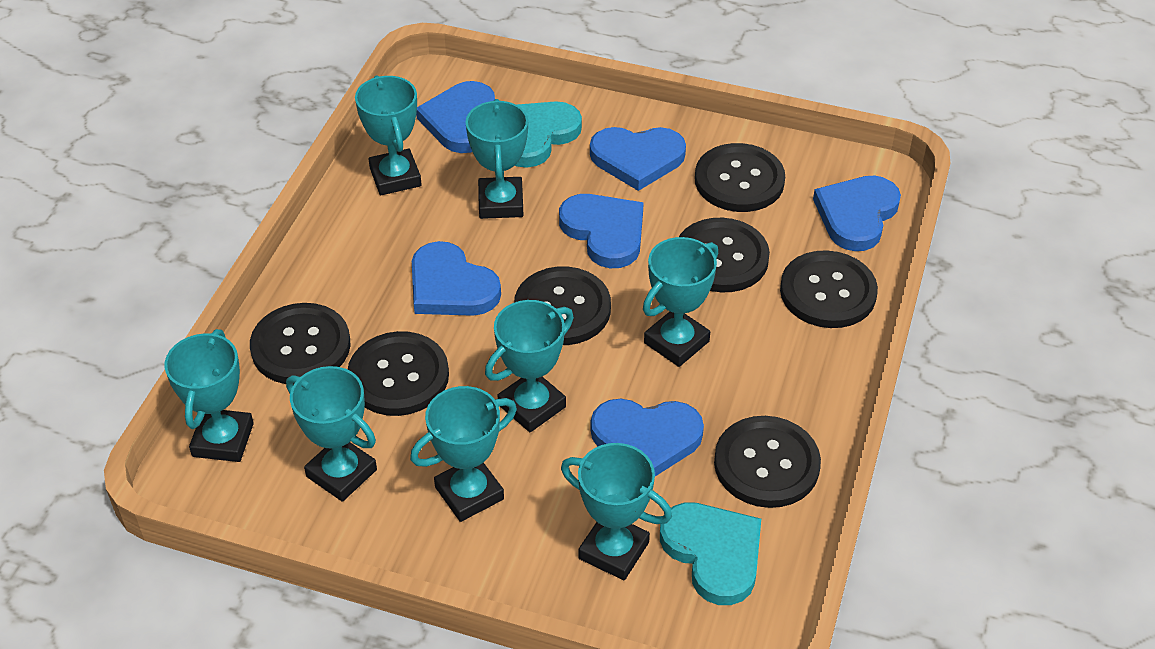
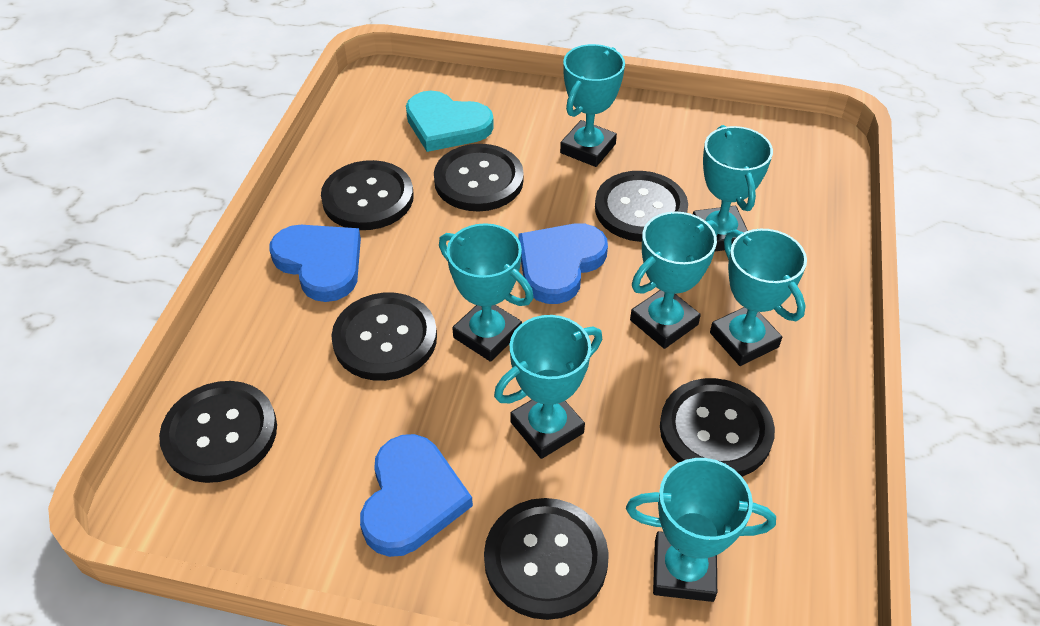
blue heart: [412,241,501,316] [416,81,495,153] [559,194,644,268] [590,127,686,191] [590,399,704,476] [813,176,901,251] = 6 -> [269,225,361,302] [360,434,473,557] [518,223,608,304] = 3
turquoise heart: [515,101,582,168] [660,502,761,605] = 2 -> [406,91,494,152] = 1
turquoise trophy: [164,329,254,462] [286,366,377,502] [355,75,422,195] [410,386,517,522] [465,99,528,219] [485,300,574,432] [561,443,672,580] [643,237,718,367] = 8 -> [439,223,533,362] [494,315,602,459] [560,44,625,167] [626,458,776,602] [630,211,718,349] [693,125,773,251] [710,229,807,366] = 7

